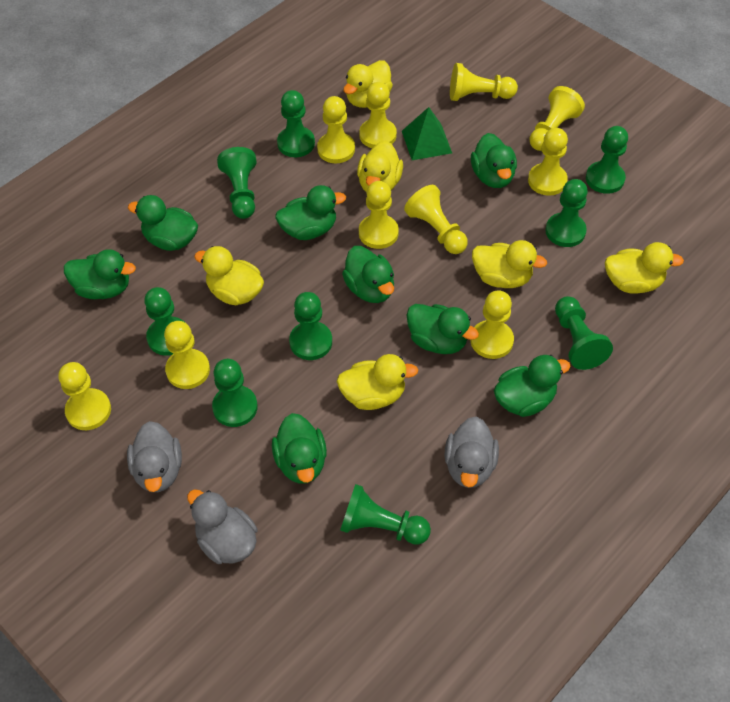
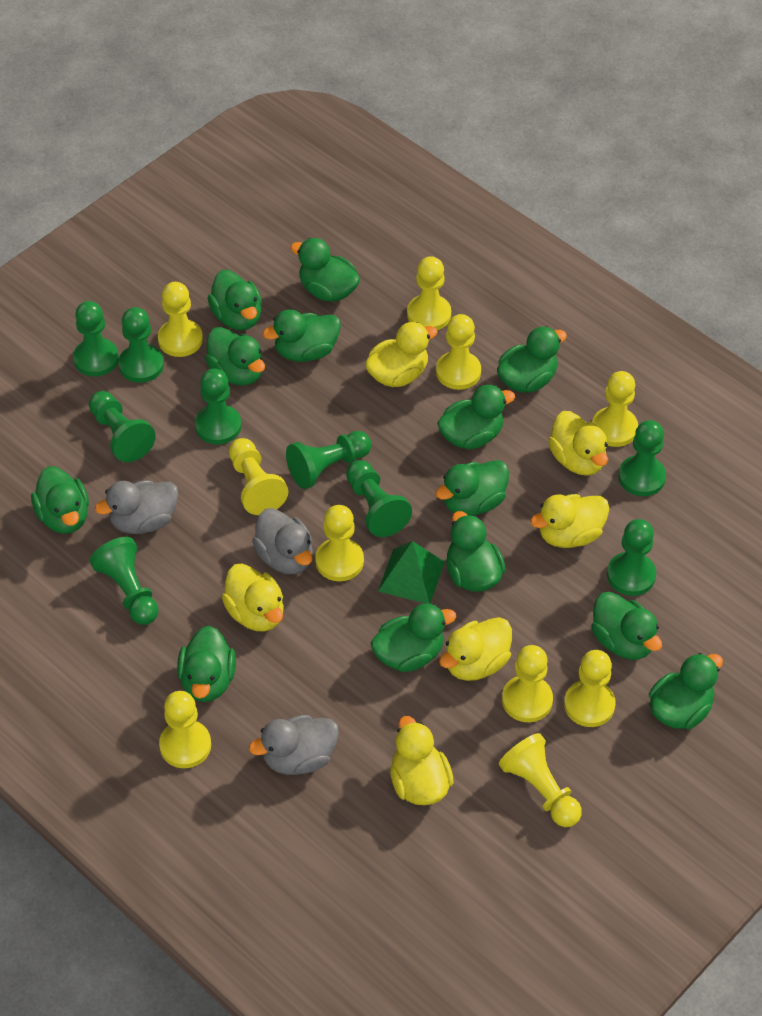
green duck: [64,249,136,299] [128,195,198,251] [272,413,327,484] [275,185,346,240] [342,246,394,303] [407,304,479,354] [471,133,517,188] [494,355,571,417] = 8 -> [31,466,89,534] [177,626,236,702] [205,327,265,386] [208,270,262,330] [263,309,341,362] [290,238,360,302] [371,603,456,672] [435,460,509,516] [437,385,515,449] [446,511,506,592] [497,326,567,393] [591,592,662,660] [649,653,723,729] = 13

